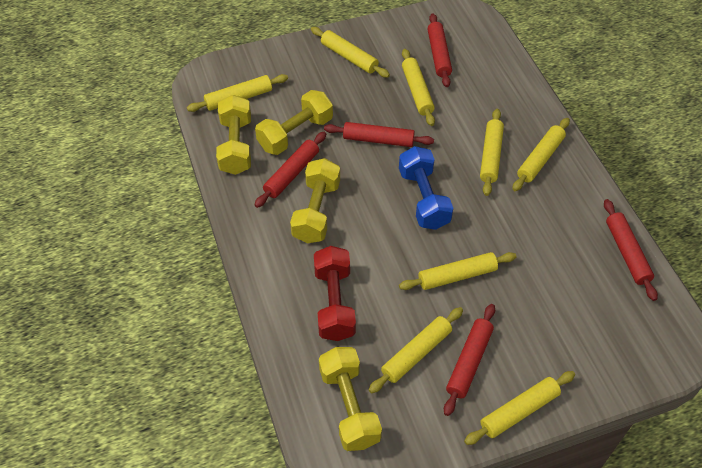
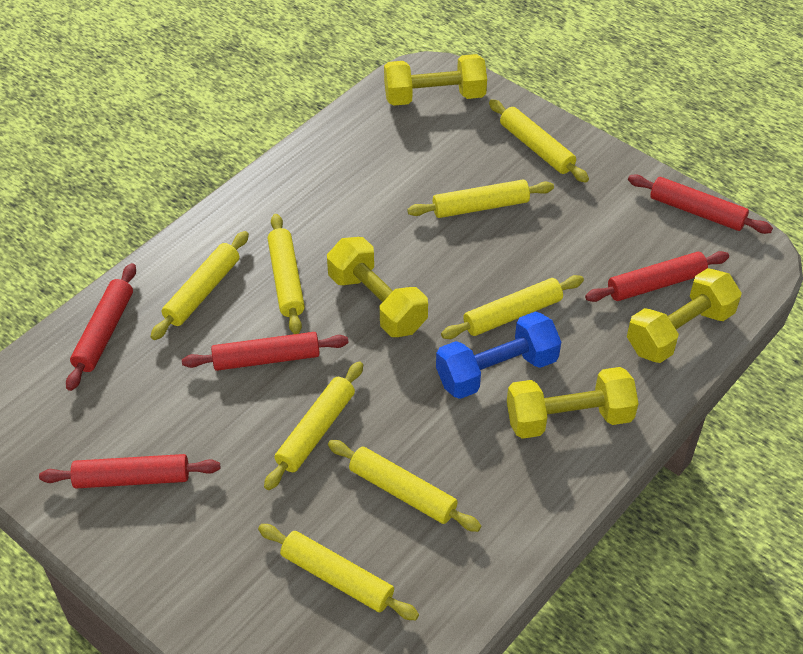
red dumbbell: [314,246,356,341] = 1 -> none = 0

